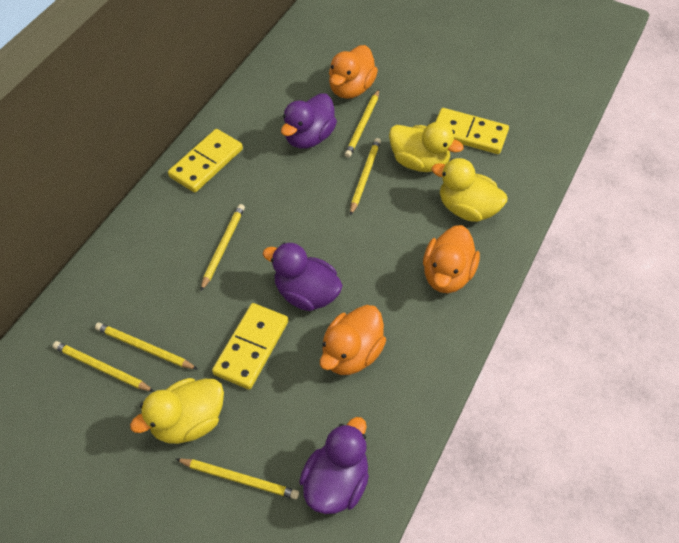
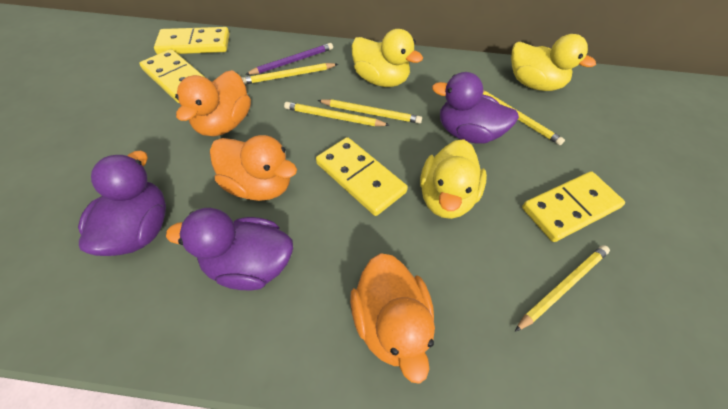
purple pencil: none = 0 -> [245,43,333,75] = 1
yellow domino: [168,129,243,192] [212,303,288,390] [435,108,509,154] = 3 -> [139,49,206,103] [154,27,230,54] [316,137,408,216] [522,171,625,242] = 4
yellow pencil: [53,341,155,392] [95,323,198,370] [176,458,299,499] [201,204,245,291] [345,89,379,158] [350,138,381,216] = 6 -> [242,63,338,84] [284,102,390,126] [317,99,422,124] [483,90,565,145] [515,245,610,332] = 5

